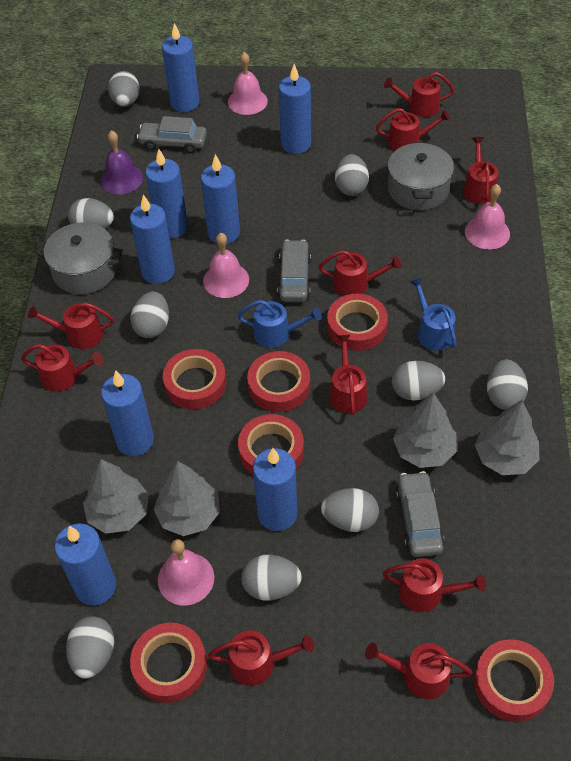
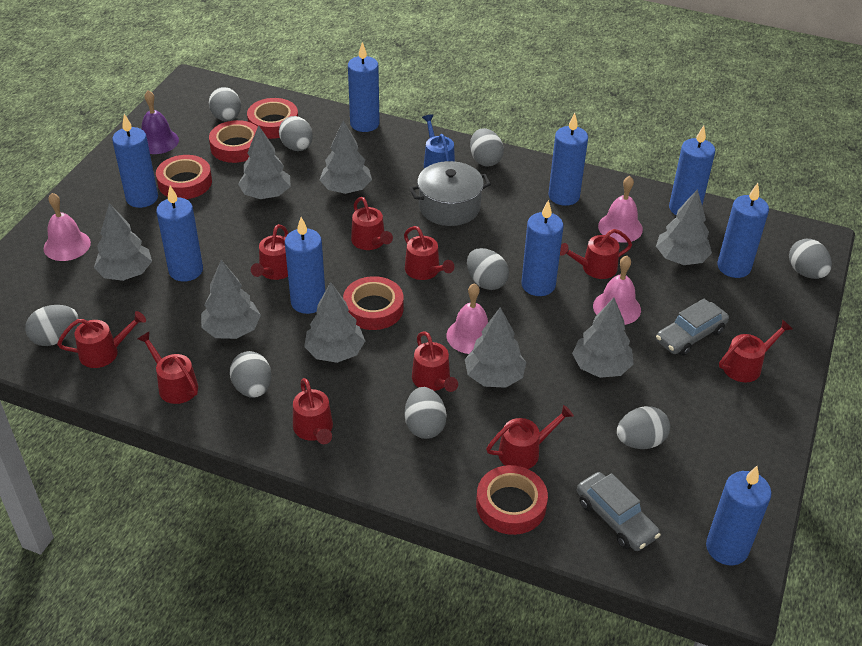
blue candle: [55,524,116,605] [101,370,154,456] [130,194,175,284] [145,149,188,238] [162,23,199,112] [201,154,240,244] [253,448,297,531] [279,64,311,154] = 8 -> [112,114,158,208] [156,186,203,282] [285,217,325,314] [348,42,380,132] [521,200,563,296] [548,113,588,206] [669,126,715,215] [706,466,772,566] [717,183,769,278] = 9
blue watering can: [237,300,322,348] [410,277,457,351] = 2 -> [422,114,455,169] = 1
grey car: [137,116,207,153] [277,240,311,302] [396,471,444,557] = 3 -> [577,472,661,551] [656,299,729,356] = 2
grey pot: [37,222,123,294] [388,142,454,210] = 2 -> [410,161,491,226] = 1
grey tree: [83,459,149,534] [154,461,220,536] [393,393,457,468] [475,400,539,475] = 4 -> [94,203,152,281] [201,260,261,339] [238,125,291,199] [304,282,365,363] [320,120,372,194] [465,307,526,388] [572,298,634,378] [656,189,712,265] = 8
red tape: [130,623,207,703] [163,349,226,409] [238,414,304,474] [247,351,310,412] [327,294,388,351] [474,639,554,722] = 6 -> [156,155,212,199] [209,120,258,163] [247,98,298,139] [343,276,403,330] [476,465,548,535] = 5

